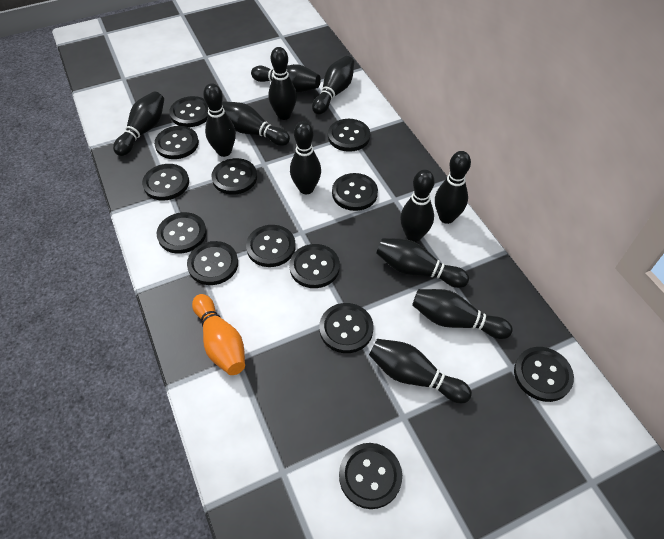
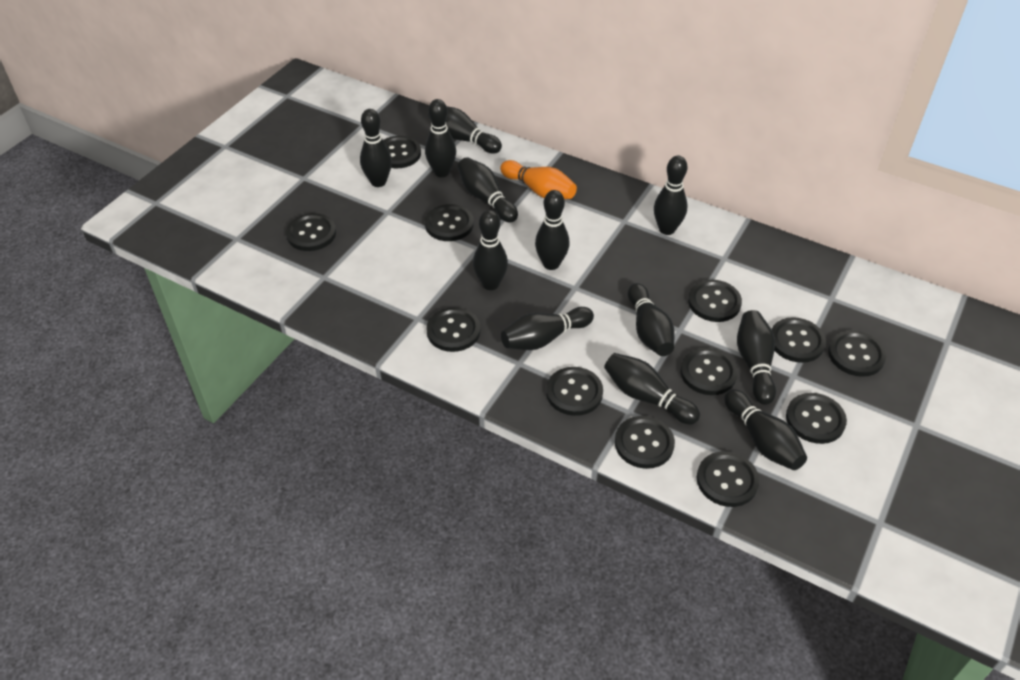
black button: [142,164,189,201] [154,126,199,159] [157,212,207,254] [169,96,208,127] [187,241,238,285] [212,158,257,195] [246,225,296,267] [289,244,340,288] [319,303,373,353] [328,119,370,152] [332,173,378,211] [339,443,402,509] [514,347,574,402] = 13 -> [286,213,336,251] [383,136,421,168] [425,204,474,241] [426,307,480,352] [546,367,603,416] [615,416,675,469] [681,348,738,395] [688,280,742,322] [697,451,759,507] [771,317,826,363] [786,393,847,444] [828,330,886,377] = 12

